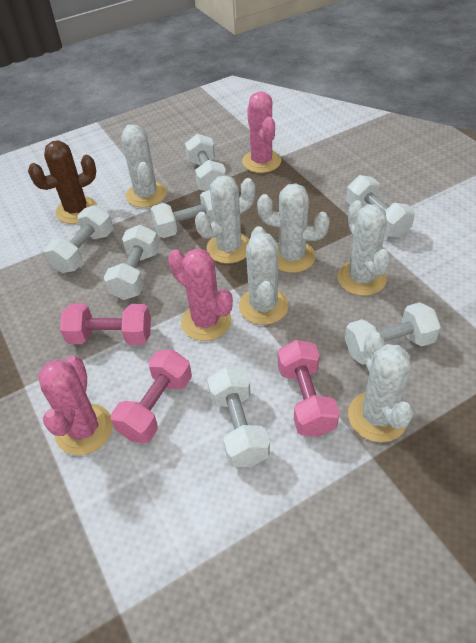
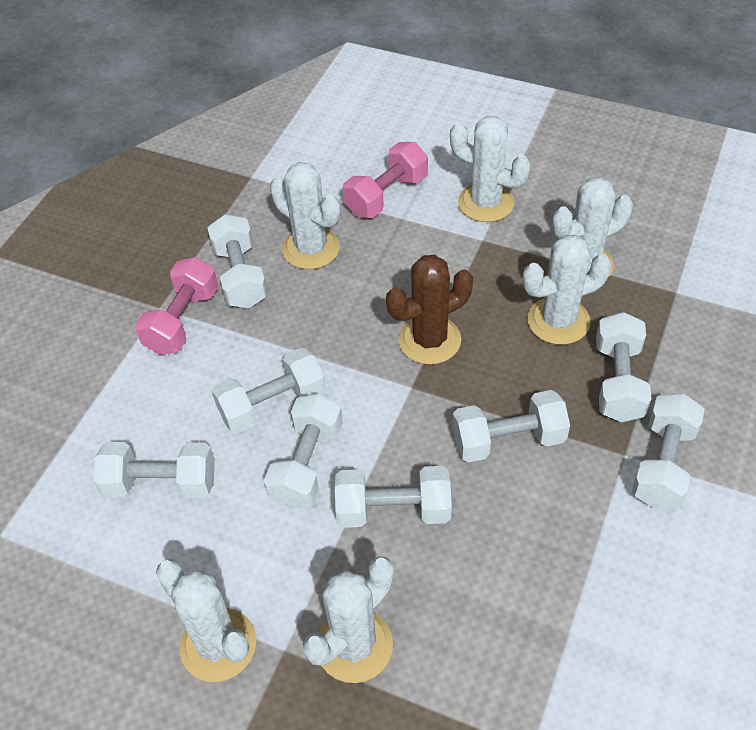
pink cactus: [38,356,113,455] [168,249,233,341] [242,91,281,173] = 3 -> none = 0
pink dumbbell: [60,303,151,345] [111,350,192,443] [278,340,340,437] = 3 -> [135,257,218,355] [343,142,428,218] = 2
white dumbbell: [44,205,113,273] [104,225,159,300] [151,190,214,238] [185,134,226,191] [207,367,270,467] [345,302,441,365] [346,175,415,237] = 7 -> [94,442,215,499] [207,214,267,308] [212,348,326,433] [264,393,343,509] [335,466,452,528] [452,390,570,462] [596,312,651,422] [632,393,705,508] = 8

